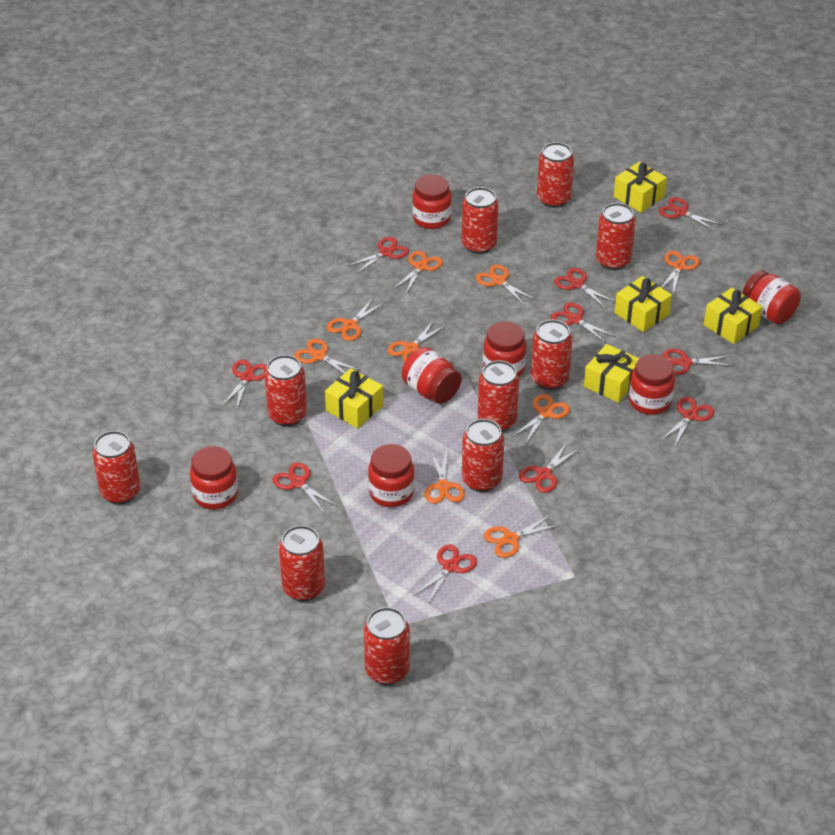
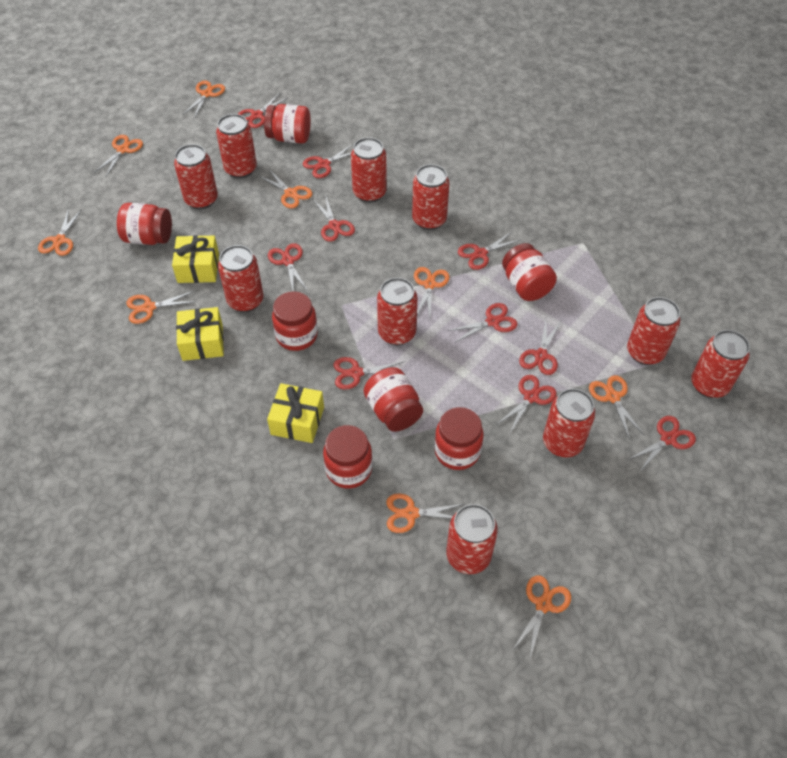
yellow gift: [325,368,383,428] [584,344,640,403] [614,162,667,213] [615,276,672,332] [704,288,763,344] = 5 -> [172,235,219,283] [176,307,224,361] [267,383,324,443] = 3

